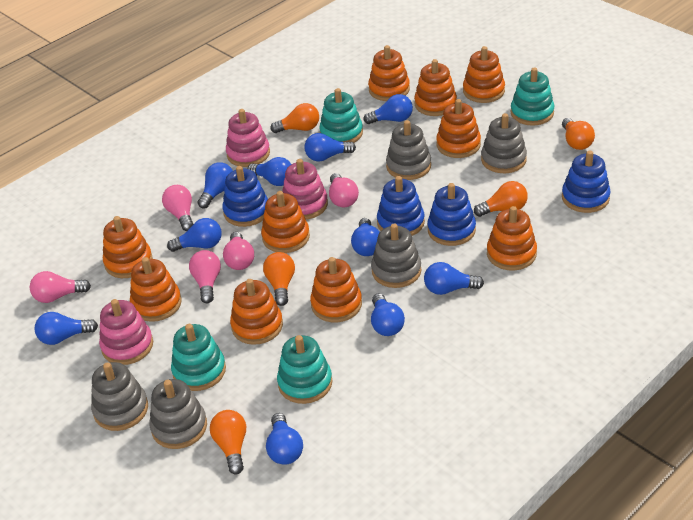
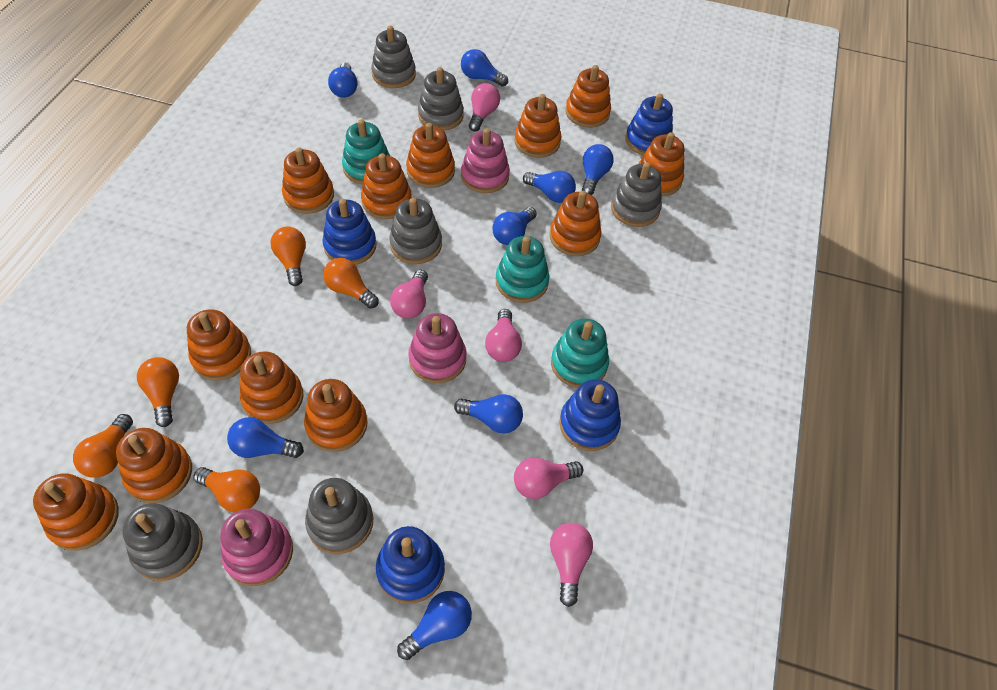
blue light bulb: [35,312,98,345] [167,218,222,252] [197,162,233,208] [248,157,292,186] [266,413,303,465] [304,133,356,161] [351,218,380,256] [363,94,413,124] [371,293,405,336] [424,262,484,295] = 10 -> [227,417,304,458] [328,63,358,98] [397,591,472,660] [454,394,523,434] [461,49,508,87] [493,207,537,245] [523,171,576,203] [582,144,614,195] = 8
grey stacking toy: [91,362,148,431] [150,379,207,449] [371,224,422,288] [386,120,431,180] [481,113,527,173] = 5 -> [123,503,203,581] [305,478,374,554] [371,26,416,88] [389,198,442,264] [418,67,464,131] [611,162,662,227] = 6
orange stacking toy: [103,216,153,278] [130,257,182,322] [230,279,283,345] [261,191,310,253] [310,257,362,322] [368,45,410,101] [414,59,457,116] [436,99,481,158] [463,46,505,103] [487,206,537,271] = 10 -> [33,473,119,551] [116,428,192,503] [187,309,251,381] [240,351,303,424] [282,147,334,214] [304,379,368,452] [361,153,412,219] [406,123,455,188] [514,94,561,158] [549,191,601,256] [566,65,611,128] [638,132,684,196] = 12
turquoise stacking toy: [171,324,226,391] [277,335,332,404] [319,88,363,143] [511,67,554,126] = 4 -> [342,119,390,184] [496,236,549,303] [551,318,609,388] = 3

